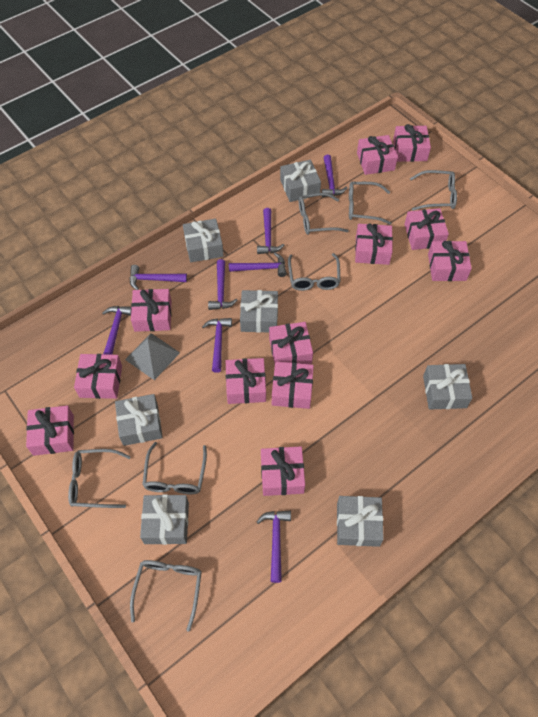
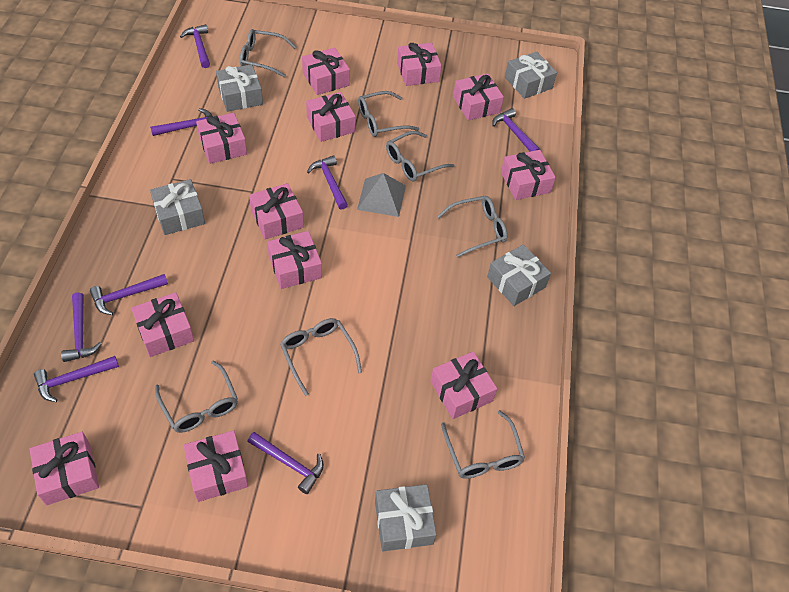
grey gift: [115,394,163,446] [140,494,189,545] [183,218,224,263] [240,290,278,333] [280,160,321,202] [337,496,384,547] [423,364,472,410] = 7 -> [150,179,205,235] [216,64,263,112] [375,484,437,551] [487,244,551,306] [505,51,557,99] = 5

